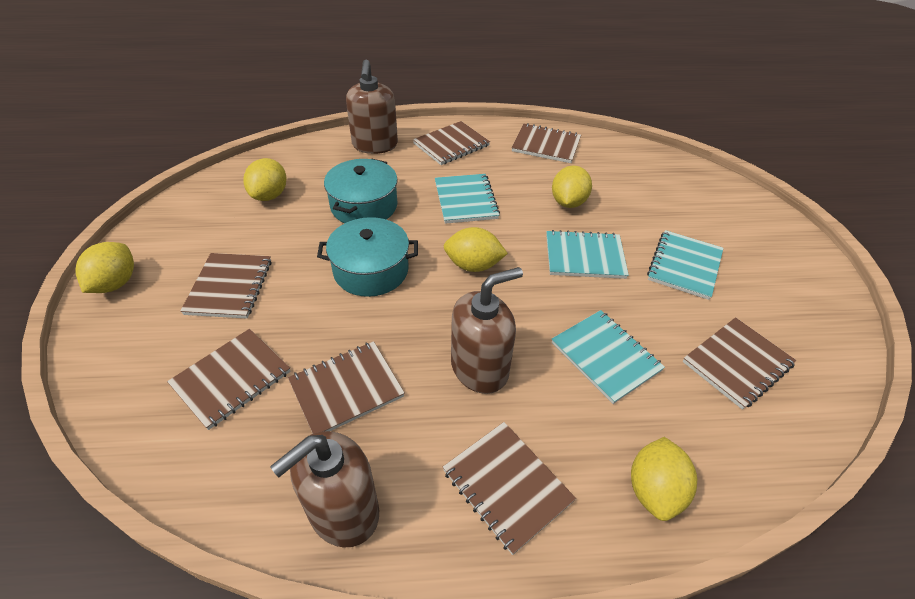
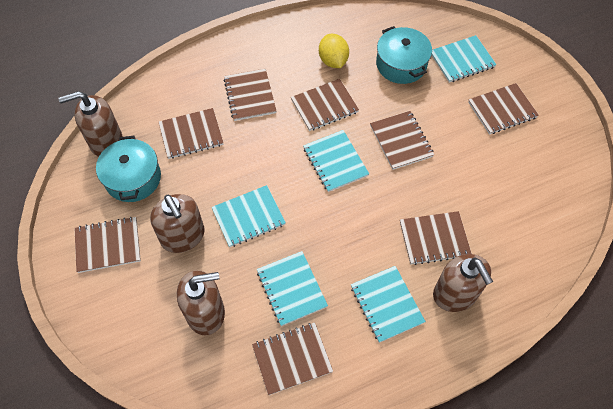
brown notebook: [167,329,291,430] [180,253,272,318] [288,341,405,434] [413,121,490,165] [443,422,576,555] [512,123,581,163] [683,317,796,410] = 7 -> [75,217,141,273] [159,108,224,159] [224,69,276,121] [252,322,333,395] [291,79,359,131] [370,111,434,170] [400,211,472,265] [468,83,539,134] = 8
brown soap dispenser: [270,431,379,548] [346,60,398,154] [451,267,523,394] = 3 -> [58,91,123,157] [150,194,205,253] [177,270,225,335] [433,254,493,312] = 4
turquoise notebook: [435,174,500,224] [546,230,629,279] [552,310,665,404] [647,230,723,300] = 4 -> [212,185,286,247] [257,251,328,326] [303,130,369,192] [351,266,426,343] [432,35,497,83] = 5
yellow lemon: [75,242,134,293] [244,158,286,201] [444,227,508,272] [552,165,592,208] [631,437,697,521] = 5 -> [319,34,349,68] = 1

